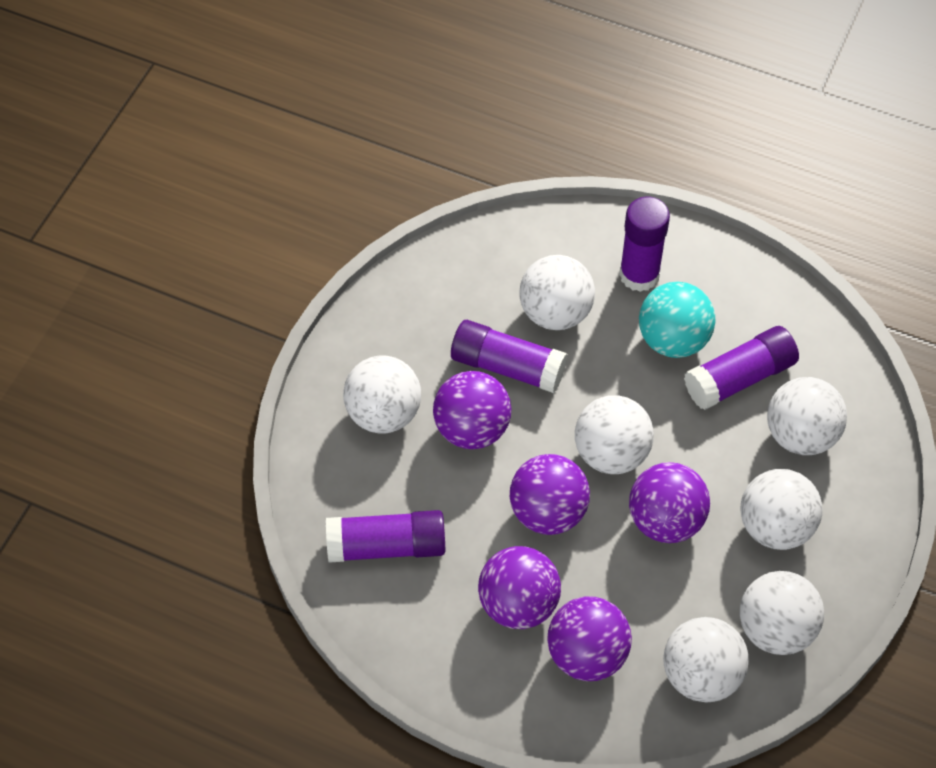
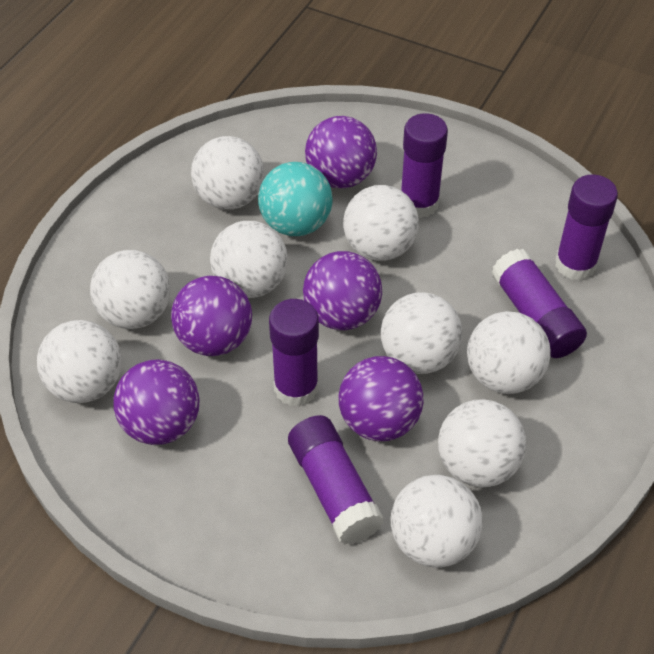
purple glue stick: [326,510,446,563] [451,320,568,393] [619,197,670,292] [684,326,799,410] = 4 -> [269,299,319,407] [288,415,384,545] [401,113,448,218] [491,249,587,358] [555,174,618,281] = 5
white ball: [343,356,421,434] [519,255,595,330] [575,395,654,474] [663,617,749,703] [740,469,823,550] [740,571,824,655] [767,377,847,455] = 7 -> [37,320,122,403] [90,250,171,329] [191,136,264,209] [210,221,288,298] [343,185,419,261] [381,292,462,374] [391,475,483,567] [438,399,526,487] [467,311,551,394] = 9

